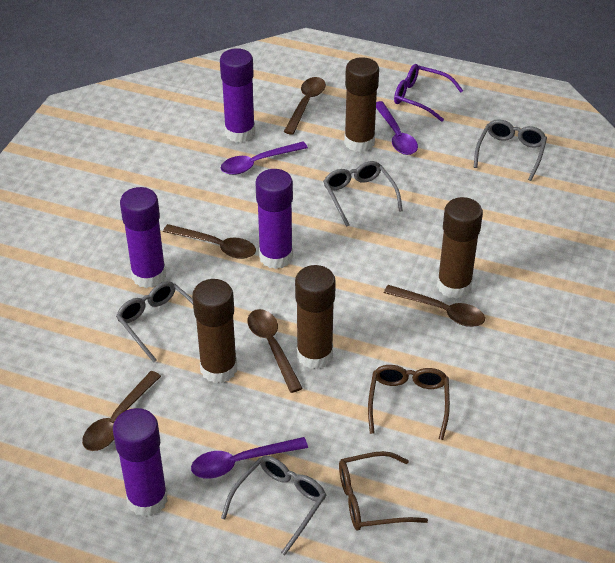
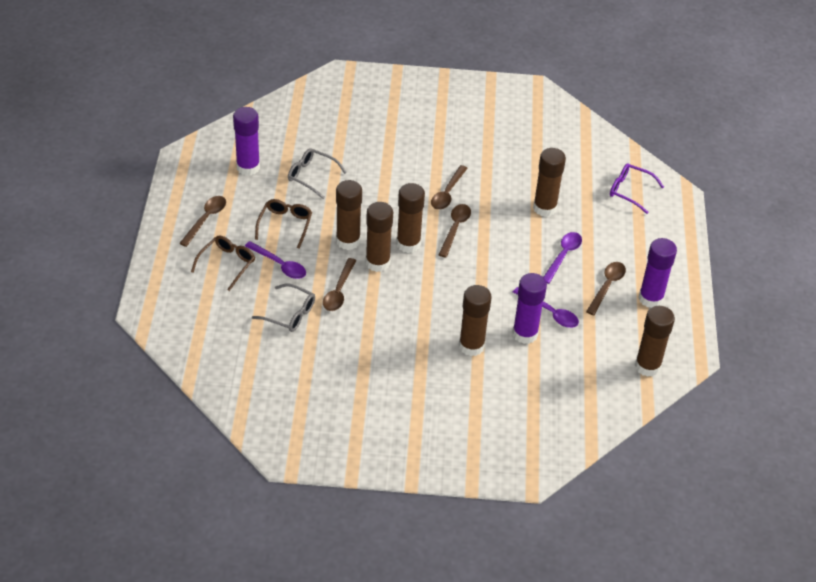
brown glue stick: [192,279,237,383] [295,265,336,369] [344,57,379,152] [437,197,483,299] = 4 -> [336,180,362,250] [366,202,393,272] [396,183,425,253] [459,285,492,356] [533,148,566,217] [635,306,675,377] = 6
grey glasses: [116,281,193,363] [221,456,326,555] [323,161,403,227] [474,119,547,181] = 4 -> [252,283,315,332] [288,148,347,199] = 2
purple glue stick: [113,408,168,517] [120,187,166,288] [220,48,255,143] [255,169,293,269] = 4 -> [233,107,260,176] [512,273,547,344] [639,238,677,308] = 3

